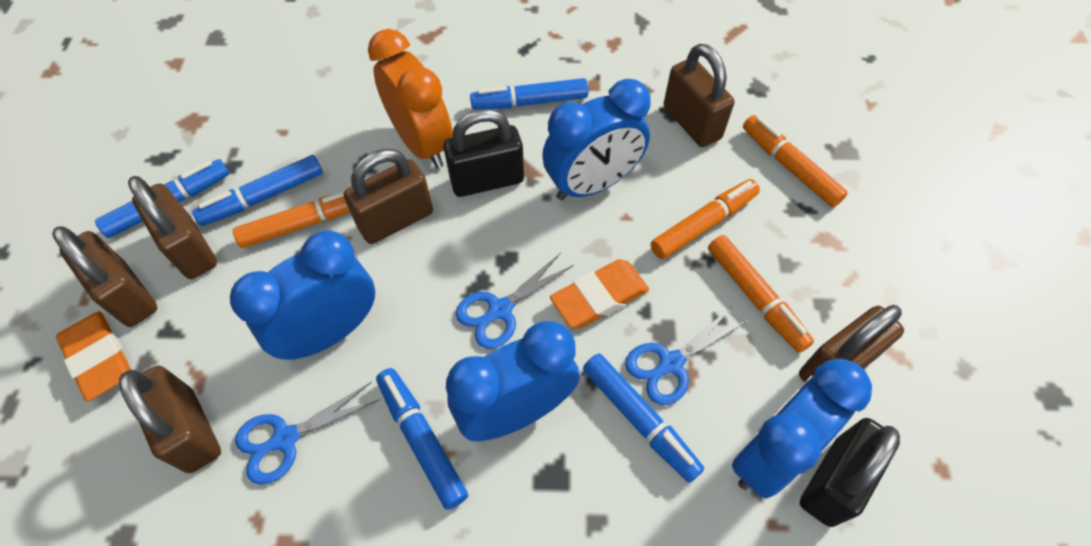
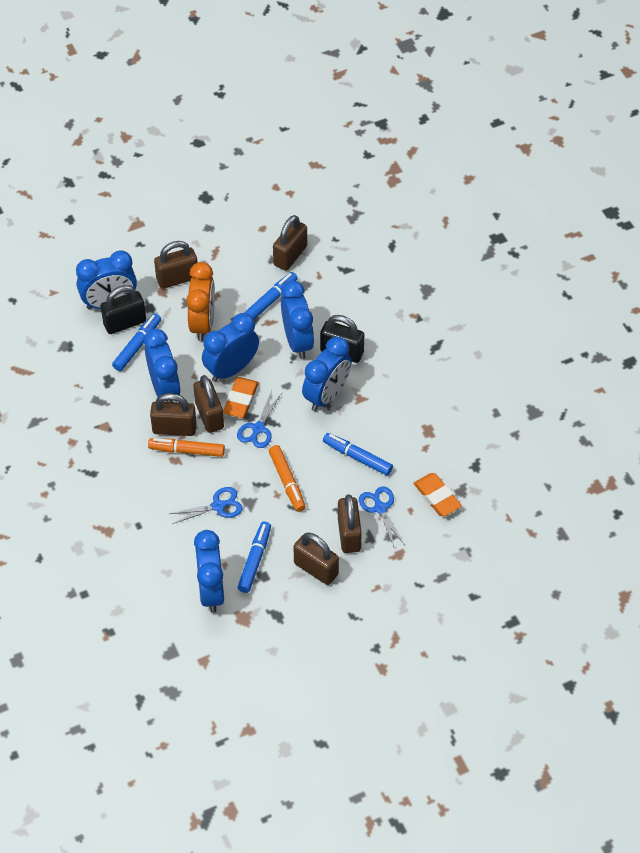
blue clock: [230,230,375,360] [446,321,580,441] [542,79,651,200] [732,359,872,498] = 4 -> [76,250,137,310] [144,329,181,402] [194,530,224,613] [202,313,259,382] [281,280,314,359] [302,337,352,411] = 6
blue marker: [95,159,229,238] [192,155,323,226] [376,368,468,510] [470,78,589,110] [583,354,704,483] = 5 -> [112,313,161,371] [237,521,271,593] [244,272,298,319] [323,433,393,476] = 4
orange marker: [233,191,350,248] [651,179,760,259] [708,235,814,353] [743,115,848,207] = 4 -> [148,438,225,457] [269,445,306,512] = 2

